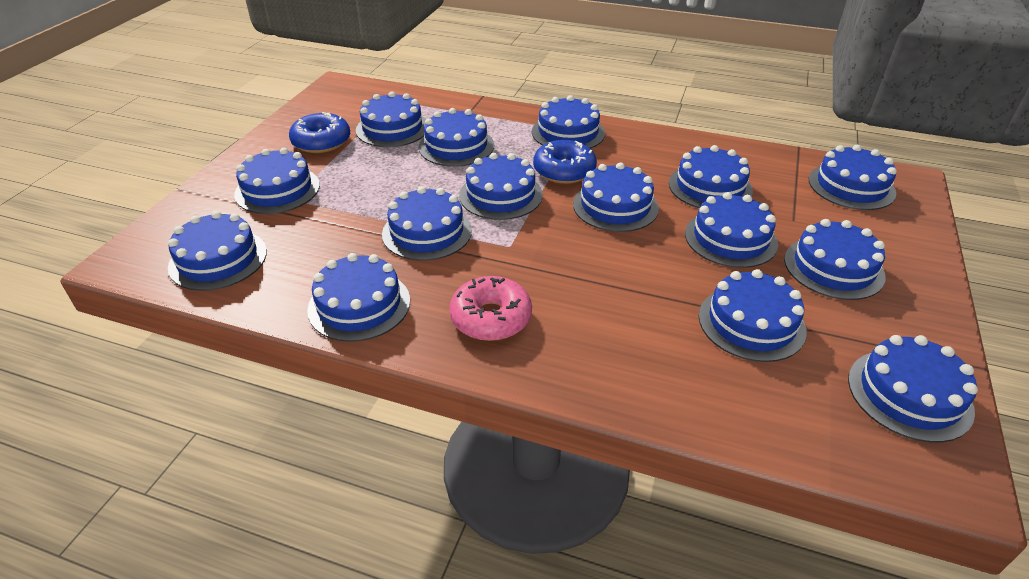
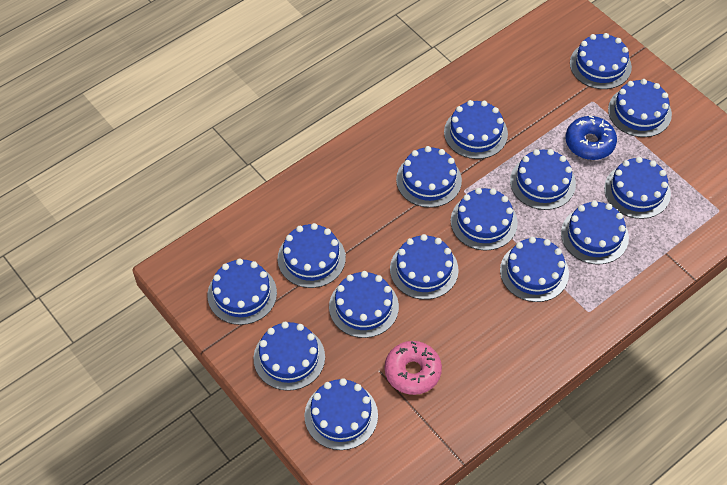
blue donut: [289,112,350,153] [533,140,597,184] = 2 -> [566,116,617,160] = 1

